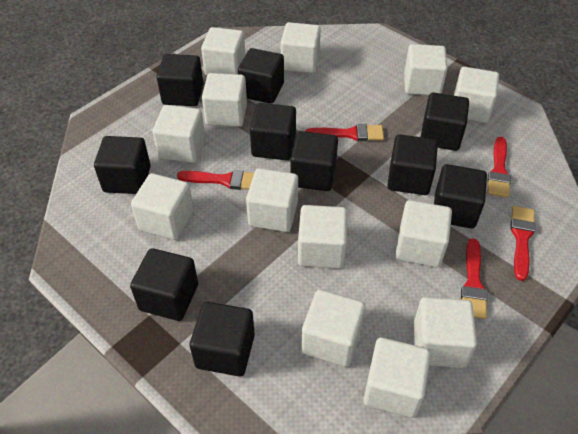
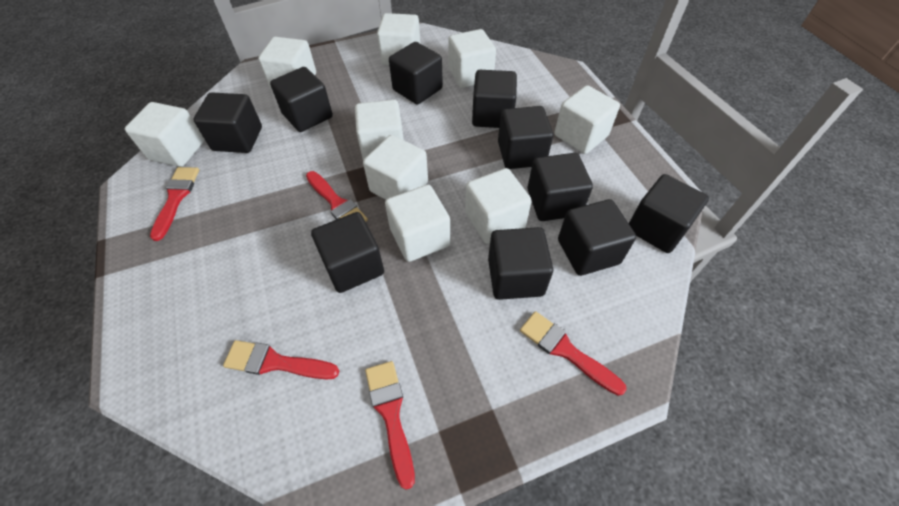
white cube: [131,173,194,240] [152,105,205,163] [201,27,246,75] [202,73,247,127] [246,168,298,232] [281,22,321,73] [298,205,348,269] [301,289,365,367] [363,337,431,418] [395,200,452,267] [404,44,448,95] [414,297,477,368] [454,67,499,123] = 13 -> [125,102,204,167] [258,37,316,90] [355,100,404,160] [363,135,428,200] [377,13,420,66] [385,185,450,262] [448,29,496,88] [465,168,532,244] [554,85,620,154] = 9

